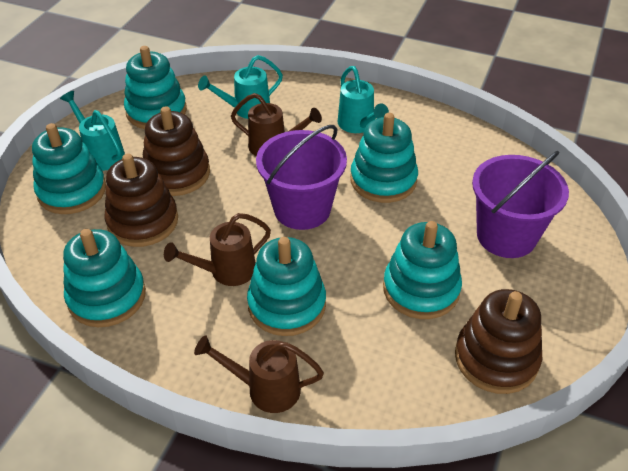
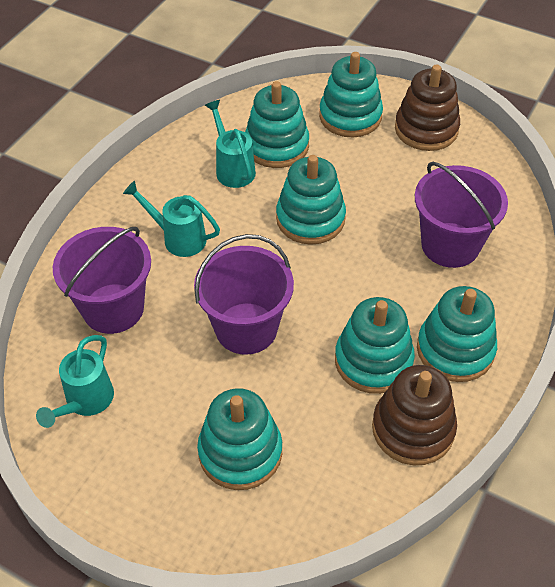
brown stacking toy: [104,154,178,247] [143,106,210,196] [455,289,542,394] = 3 -> [372,365,457,465] [395,65,460,151] = 2
brown watering can: [164,213,271,286] [194,335,324,413] [231,93,322,156] = 3 -> none = 0
purple bucket: [256,125,347,230] [472,151,569,258] = 2 -> [53,227,151,334] [194,234,294,355] [415,162,508,268] = 3

